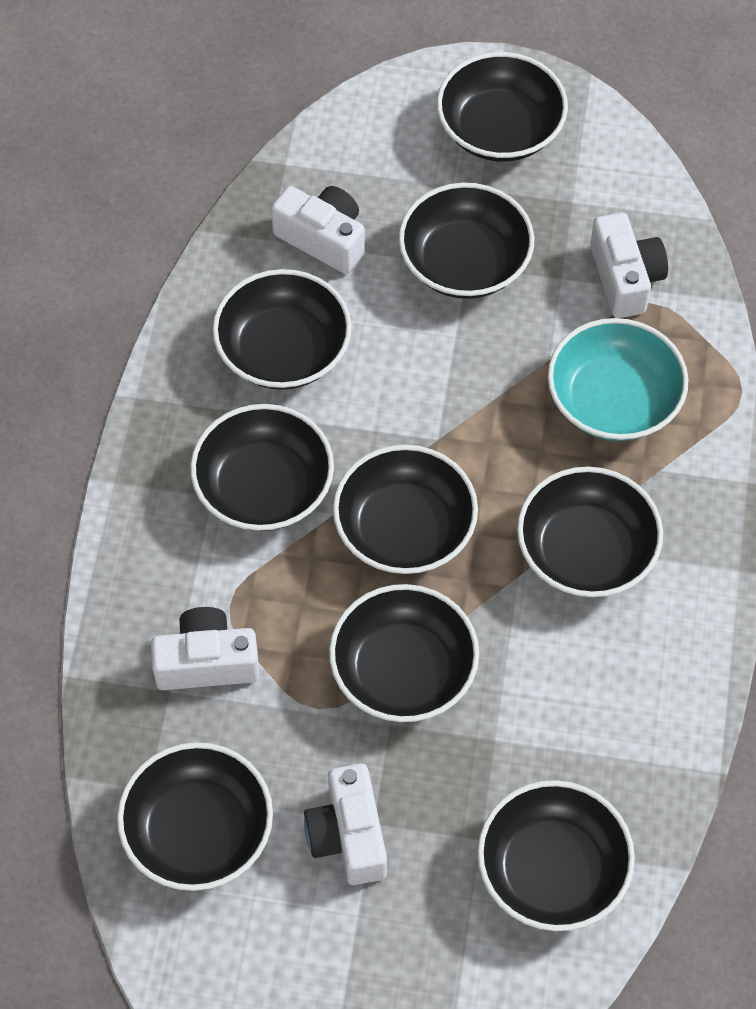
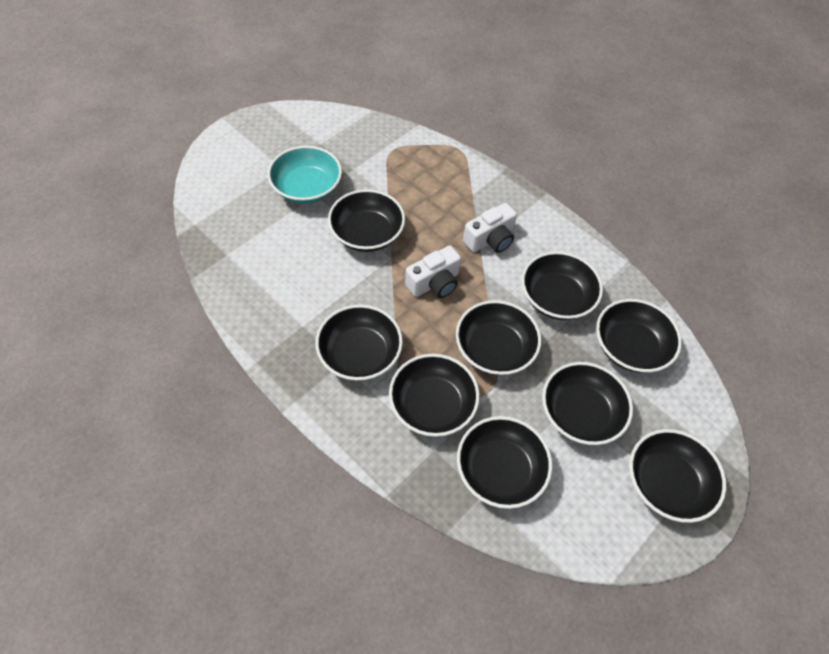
white camera: [151,607,259,690] [271,186,365,274] [304,764,387,885] [590,213,668,318] = 4 -> [405,245,461,298] [463,203,517,253] = 2

